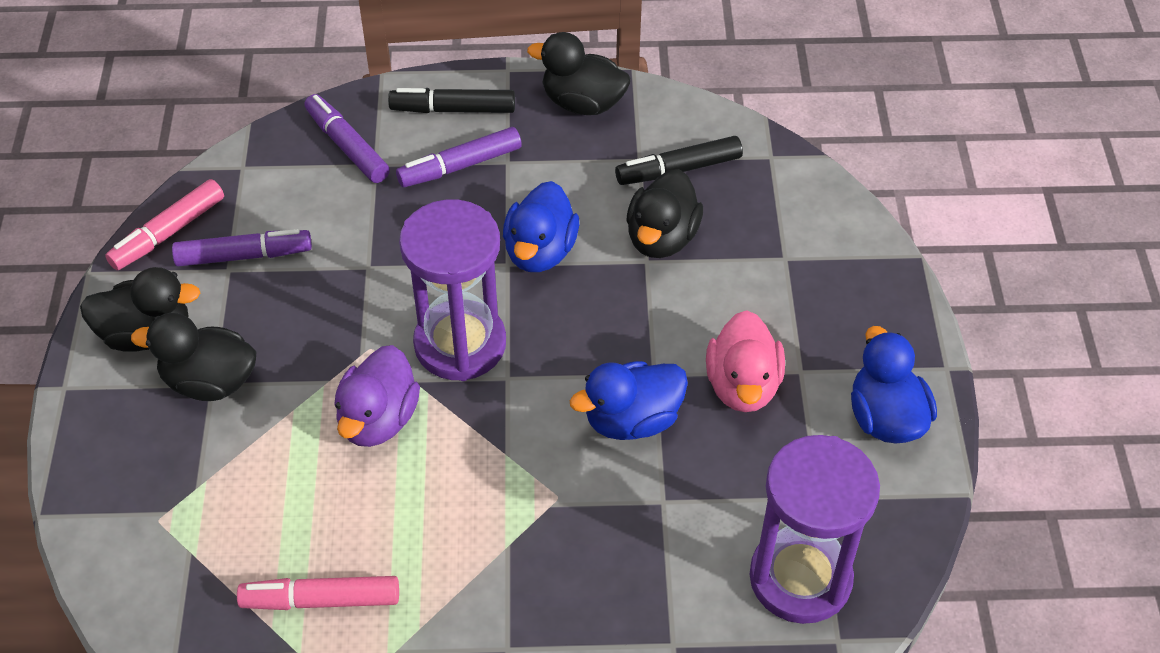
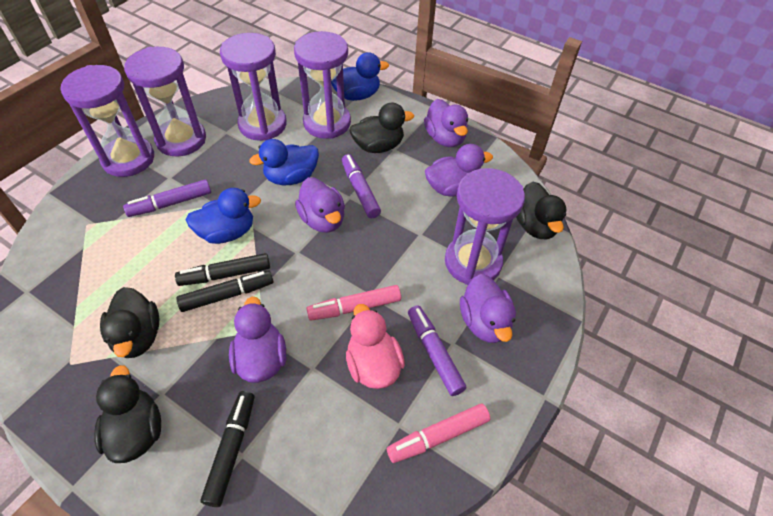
black marker: [388,88,515,113] [615,136,743,185] = 2 -> [175,253,270,286] [176,270,273,312] [200,391,254,507] = 3
purple duck: [334,345,420,447] = 1 -> [229,297,286,383] [295,177,345,233] [424,99,468,147] [425,144,493,197] [460,274,516,343] = 5
purple hourglass: [399,199,506,381] [750,435,880,624] = 2 -> [61,65,154,177] [124,47,206,156] [220,33,287,141] [294,31,351,139] [445,168,525,285] = 5

